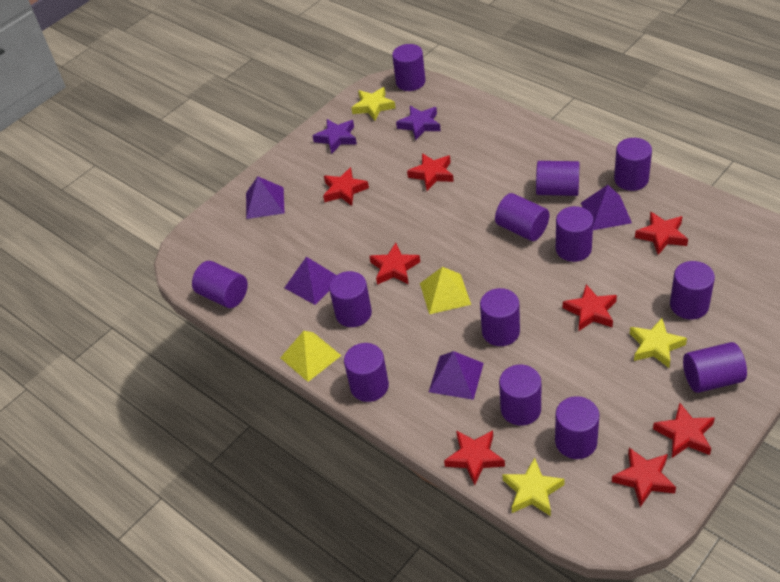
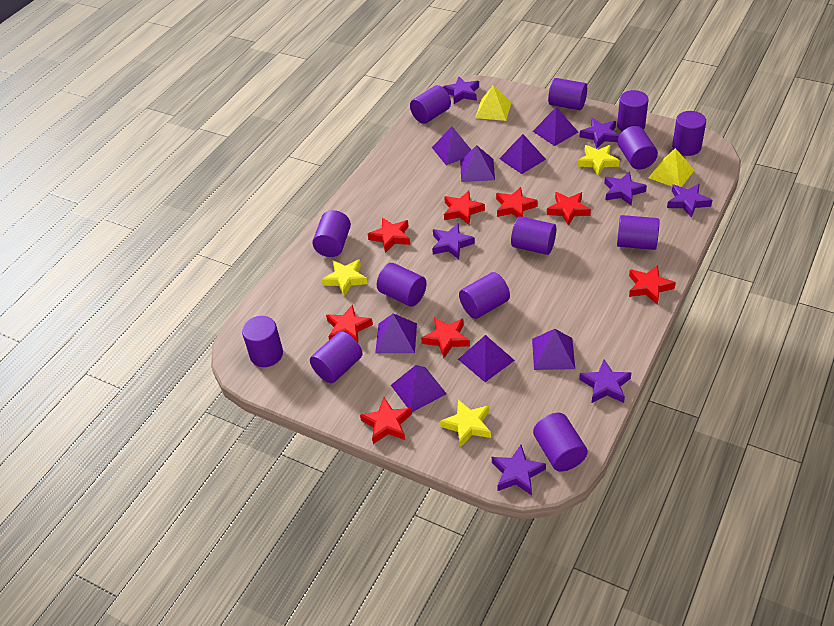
purple pyramid: [246,176,285,219] [284,257,336,305] [429,351,484,400] [581,185,632,230] = 4 -> [375,313,417,353] [391,365,447,412] [432,126,471,165] [458,335,515,382] [460,145,495,182] [499,134,546,174] [532,329,575,370] [533,107,578,146] = 8
purple star: [312,119,357,154] [396,106,441,141] = 2 -> [432,223,475,259] [443,76,479,104] [492,445,546,496] [579,118,619,148] [579,359,631,403] [604,172,647,206] [667,184,712,218] = 7

